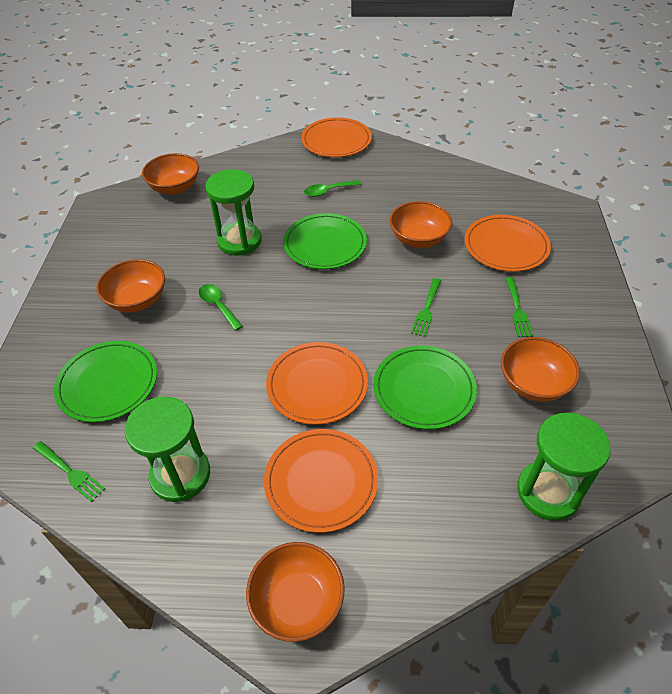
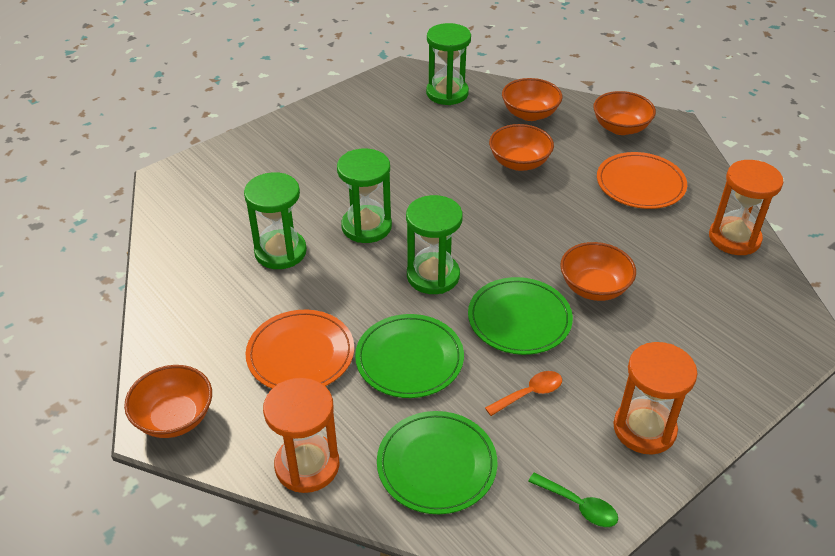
green fork: [33,441,105,502] [411,278,441,337] [505,277,533,337] = 3 -> none = 0
green hourglass: [125,397,210,502] [205,169,262,256] [517,413,611,521] = 3 -> [244,172,307,269] [337,148,392,243] [406,195,463,294] [426,23,471,105] = 4
green spoon: [198,284,243,331] [304,180,361,197] = 2 -> [528,473,618,527] = 1
orange hourglass: none = 0 -> [263,377,339,493] [613,342,698,454] [709,160,784,255] = 3
orange plate: [264,429,378,533] [266,342,368,425] [301,117,372,157] [464,215,551,272] = 4 -> [246,310,354,389] [597,152,687,209] = 2
orange spoon: none = 0 -> [485,371,562,416] = 1

